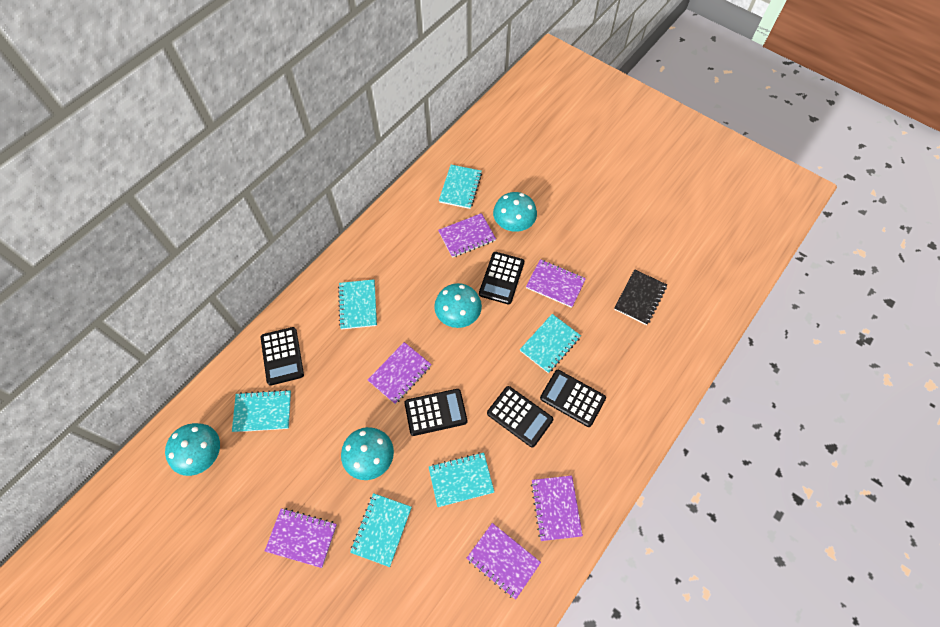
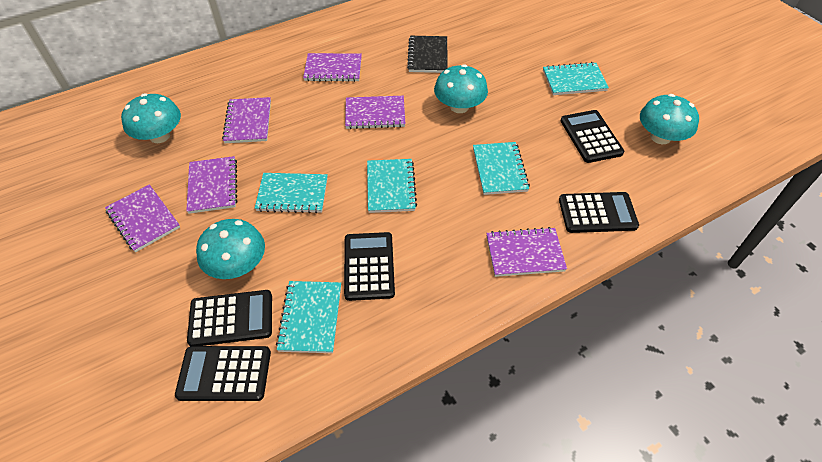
turquoise notebook: [232,390,291,432] [338,279,377,330] [350,493,412,567] [429,452,494,507] [439,165,482,209] [520,314,581,373] = 6 -> [255,173,328,213] [276,281,341,353] [367,159,417,213] [473,142,530,195] [543,62,609,95] = 5

